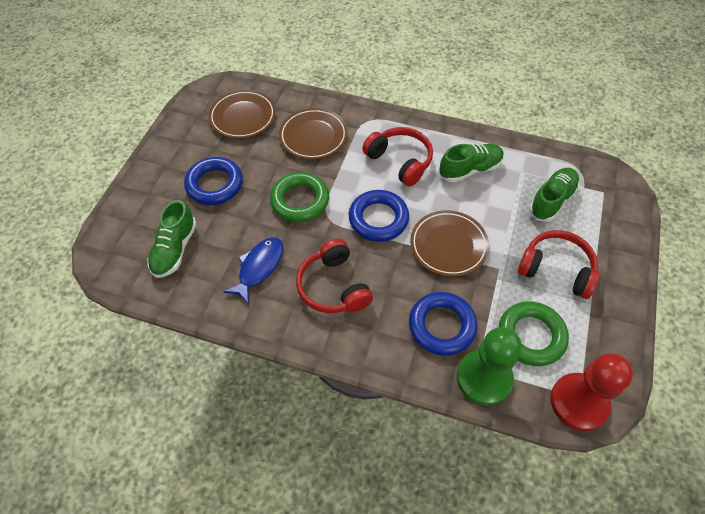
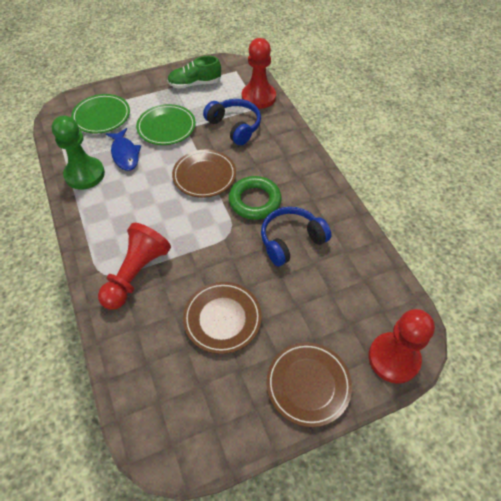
blue headphones: none = 0 -> [203,99,261,145] [261,207,332,266] = 2
blue ring: [184,157,243,205] [349,190,409,242] [409,292,477,356] = 3 -> none = 0
green plate: none = 0 -> [71,94,130,134] [136,104,196,145] = 2
green ring: [270,172,329,222] [499,301,569,366] = 2 -> [229,176,282,220] = 1
green shoe: [147,200,197,278] [439,144,504,182] [529,168,579,222] = 3 -> [167,56,221,89] = 1
red headphones: [296,239,373,313] [362,127,433,187] [518,230,599,299] = 3 -> none = 0
red pawn: [550,353,633,431] = 1 -> [98,223,171,310] [242,38,276,109] [368,309,435,384] = 3

